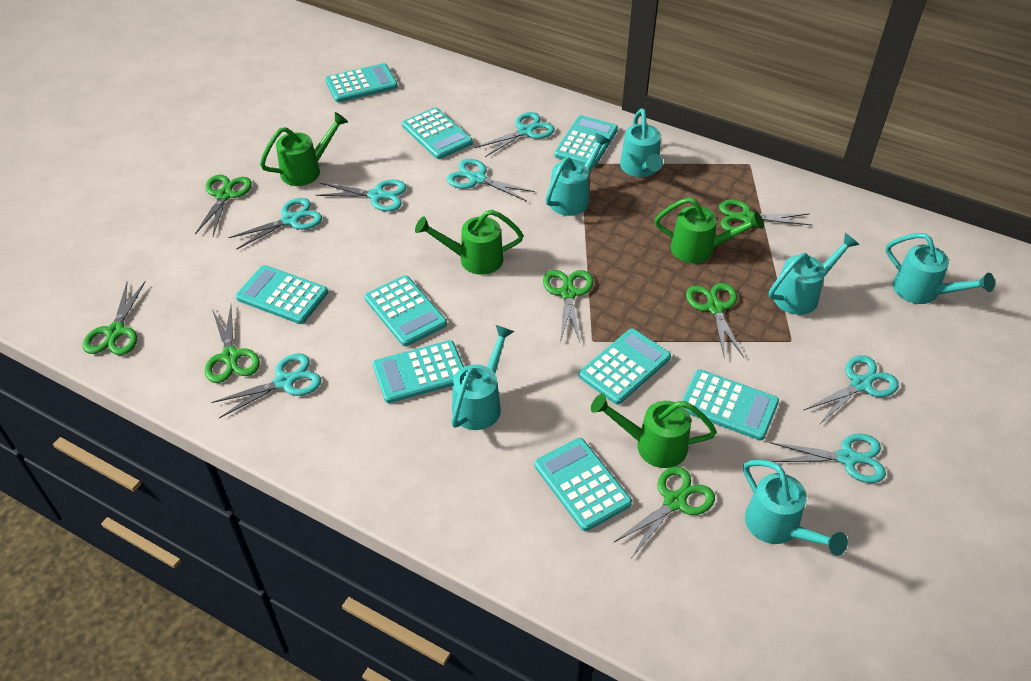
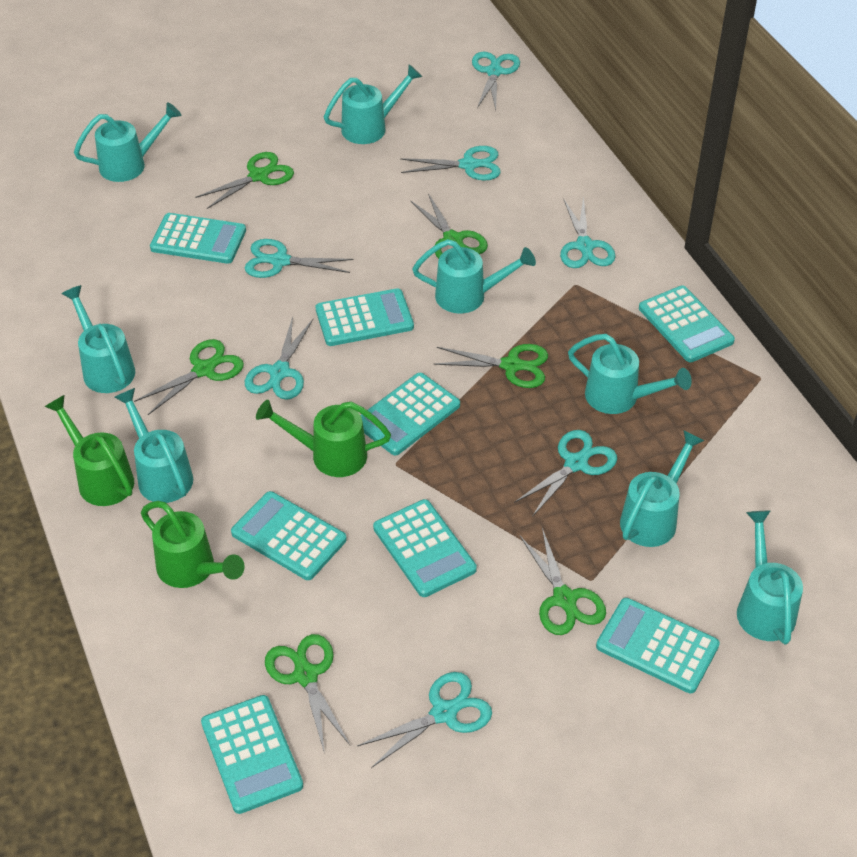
green scissors: [83,281,146,355] [195,175,252,236] [205,306,260,383] [543,270,593,342] [614,466,715,558] [686,283,744,359] [719,200,812,232] = 7 -> [134,339,244,415] [196,152,294,209] [265,634,350,754] [411,194,488,259] [434,344,548,388] [519,528,606,635] = 6
green watering can: [260,112,348,186] [415,210,523,275] [591,394,717,468] [655,197,764,263] = 4 -> [45,395,134,506] [141,501,245,588] [256,400,391,477] = 3
turquoise calculator: [236,265,328,324] [325,63,398,102] [365,275,447,346] [373,340,464,403] [402,108,473,159] [535,438,632,531] [554,115,618,168] [579,328,671,405] [682,369,779,441] = 9 -> [150,213,246,264] [201,695,303,814] [231,491,347,580] [316,288,414,346] [361,373,460,455] [373,499,477,597] [596,598,720,693] [639,286,735,362] = 8
turquoise watering can: [451,325,515,430] [545,133,610,216] [620,109,663,177] [743,460,848,556] [769,233,859,315] [886,233,995,304] = 6 -> [62,285,135,393] [74,102,181,182] [114,388,193,503] [324,64,422,144] [412,239,536,314] [568,334,692,414] [620,430,704,547] [737,511,803,645] = 8

